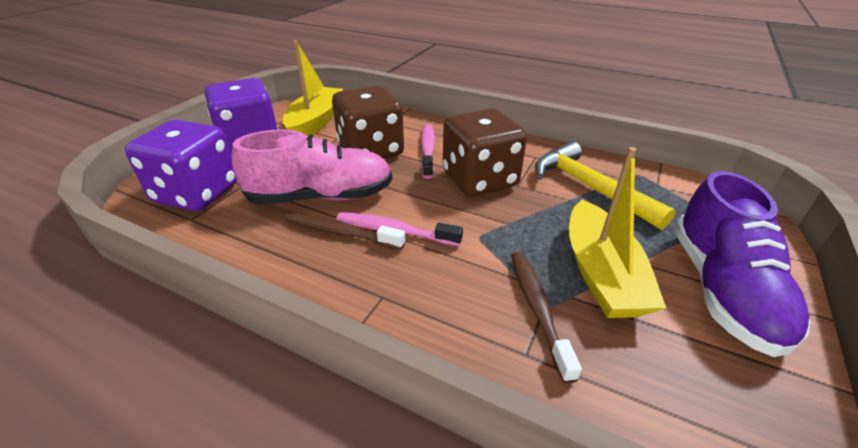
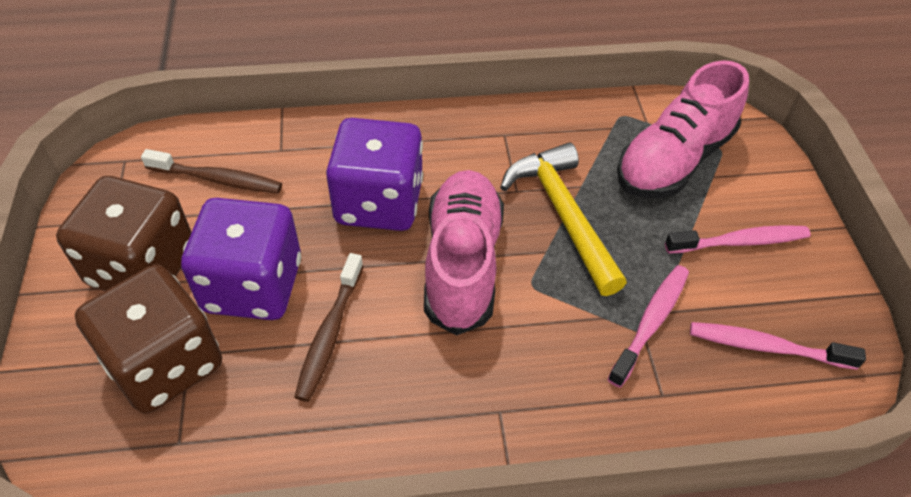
pink shoe: [232,129,392,205] = 1 -> [424,170,504,335] [617,60,749,198] = 2
pink toothbrush: [336,212,463,246] [421,124,435,179] = 2 -> [607,265,689,388] [665,225,811,253] [690,322,866,370] = 3
purple shoe: [674,171,811,357] = 1 -> none = 0
yellow boat: [283,40,343,136] [569,147,666,318] = 2 -> none = 0

